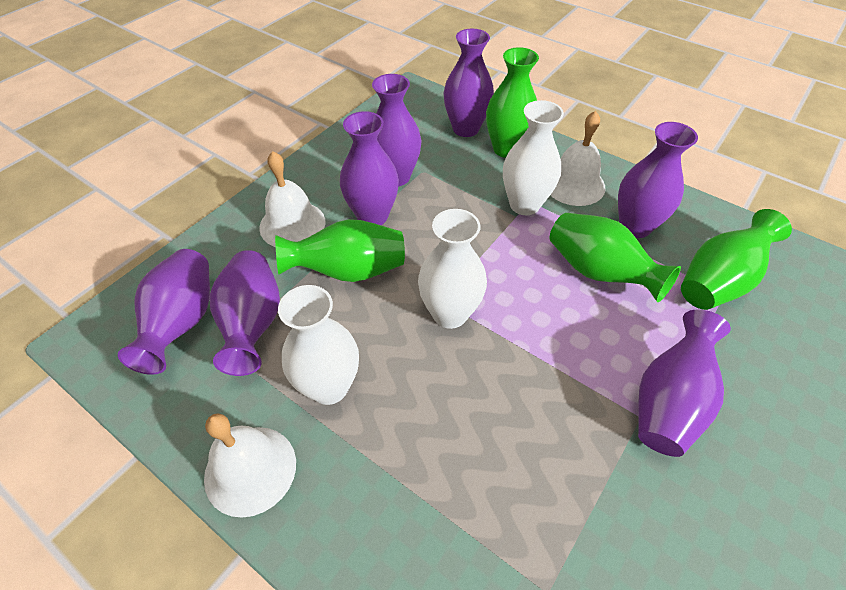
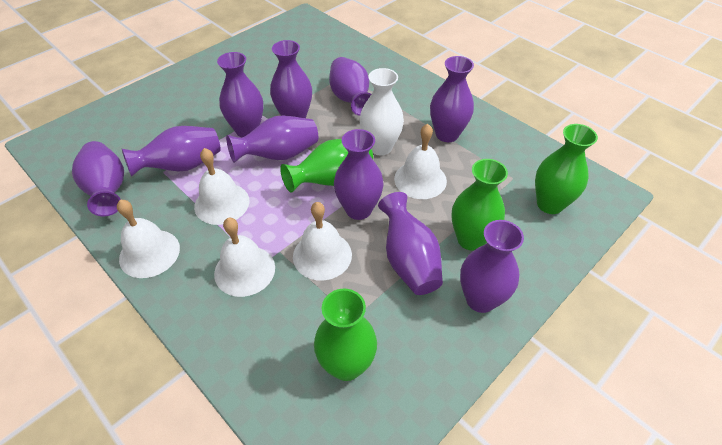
purple vase: [118,249,210,375] [209,250,280,376] [340,111,399,225] [372,74,422,186] [443,29,494,137] [618,122,698,238] [638,309,731,457] = 7 -> [72,141,124,216] [122,126,221,177] [217,52,263,137] [226,115,318,163] [270,40,312,118] [329,57,371,116] [334,129,384,220] [378,192,443,295] [430,56,474,142] [460,220,524,313] = 10
white bell: [204,413,296,518] [259,151,325,247] [550,111,605,206] = 3 -> [117,200,180,278] [194,148,249,225] [214,218,275,297] [293,202,352,281] [394,124,447,199] = 5
white vase: [278,285,359,405] [418,209,487,329] [503,100,564,215] = 3 -> [359,68,404,156] = 1

